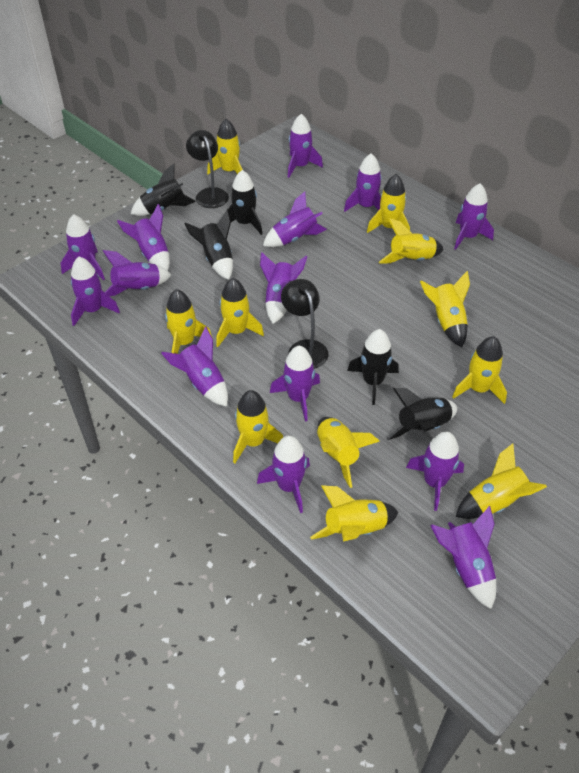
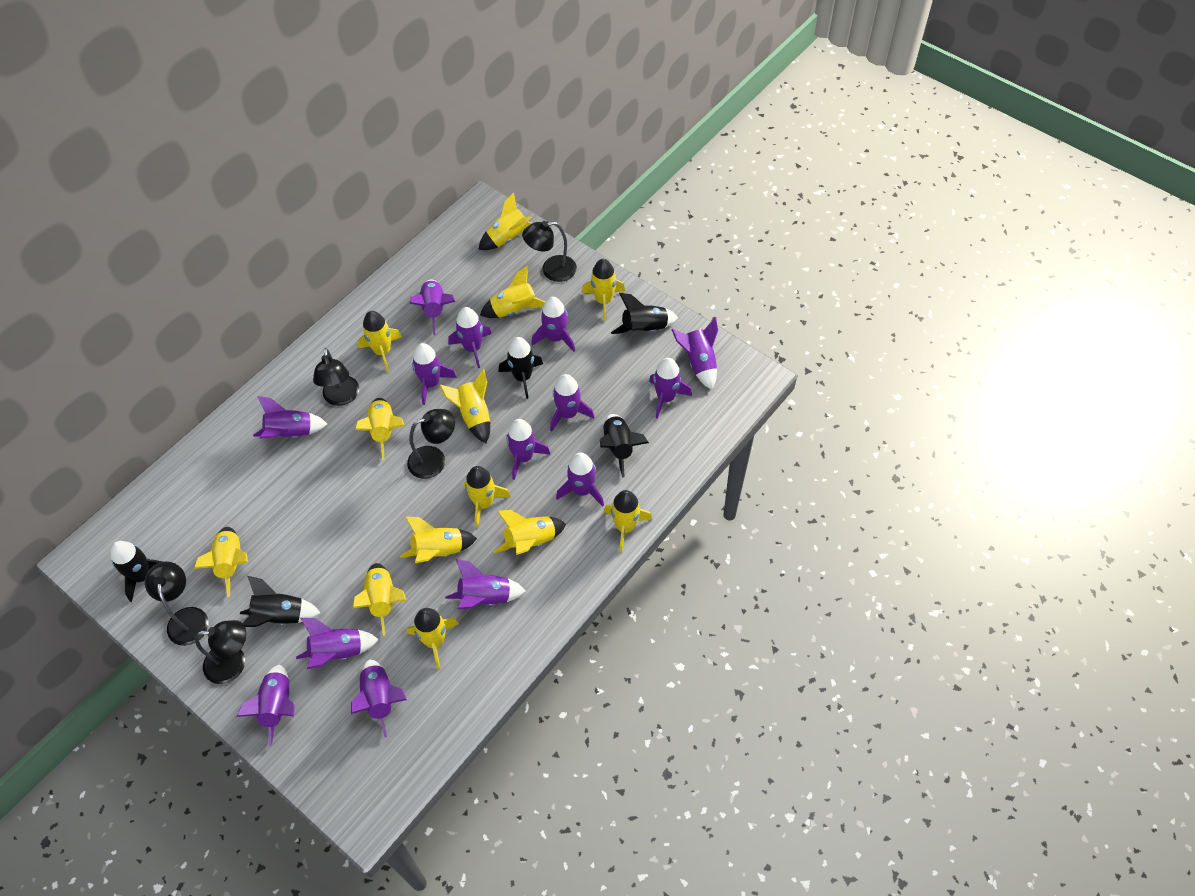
black lamp: [186,130,229,208] [281,279,328,369] = 2 -> [145,562,208,646] [195,620,246,684] [313,348,359,406] [407,409,455,479] [522,221,577,282] = 5
yellow rocket: [165,289,212,354] [207,119,243,175] [216,278,264,347] [233,390,283,463] [310,485,398,542] [317,417,380,488] [367,174,410,233] [379,218,444,264] [420,271,470,347] [452,336,507,404] [456,443,547,519] = 11 -> [194,527,248,597] [353,563,406,636] [355,398,404,460] [358,311,402,372] [400,516,477,563] [407,608,459,669] [439,369,490,443] [464,466,511,528] [478,192,532,250] [480,265,545,318] [494,510,566,555] [582,259,625,321] [604,490,652,552] = 13

